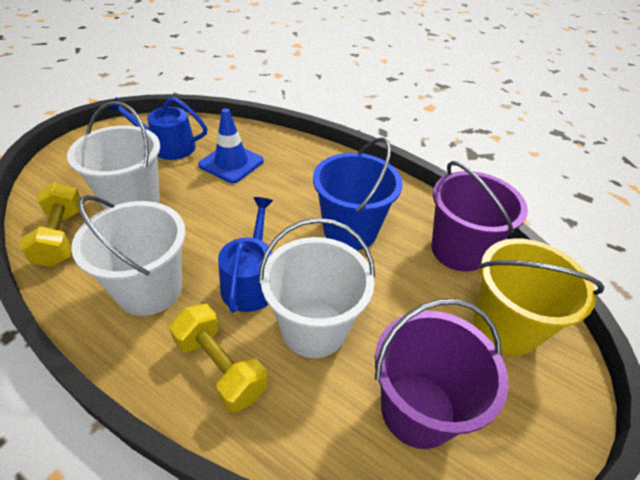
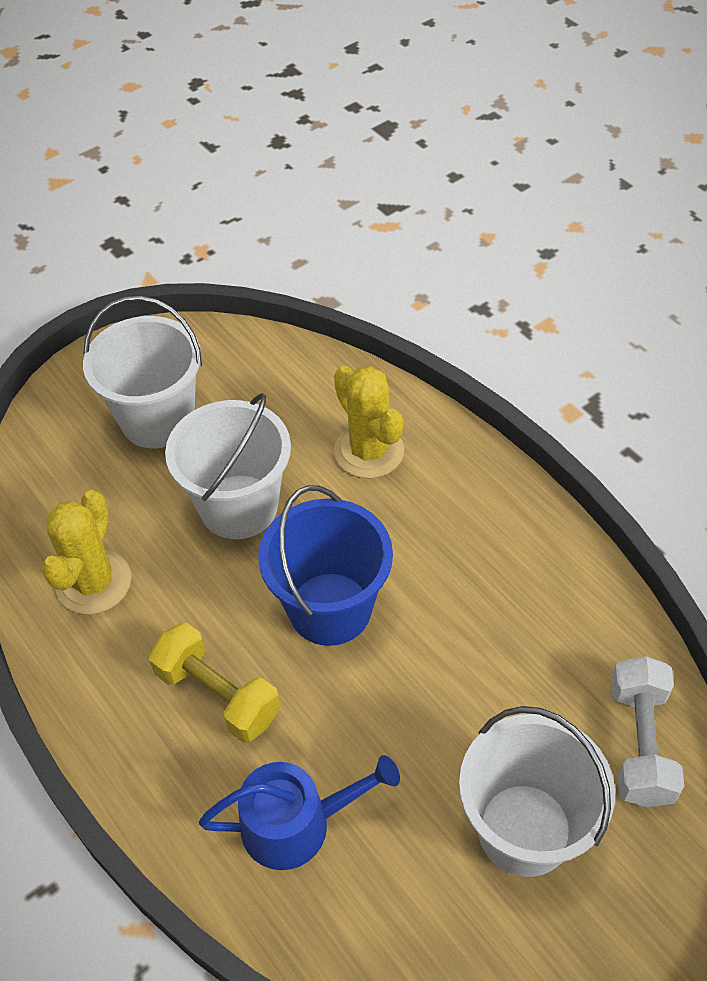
blue traffic cone: [198,108,264,183] = 1 -> none = 0
blue watering can: [107,97,207,160] [218,197,273,313] = 2 -> [199,755,400,870] = 1
purple bucket: [375,299,509,449] [431,161,528,272] = 2 -> none = 0
white dumbbell: none = 0 -> [611,656,684,807] = 1
yellow bucket: [473,238,604,356] = 1 -> none = 0
yellow cactus: none = 0 -> [41,490,131,615] [334,365,404,479] = 2
yellow dumbbell: [19,182,81,267] [169,304,268,413] = 2 -> [148,622,280,743] = 1

